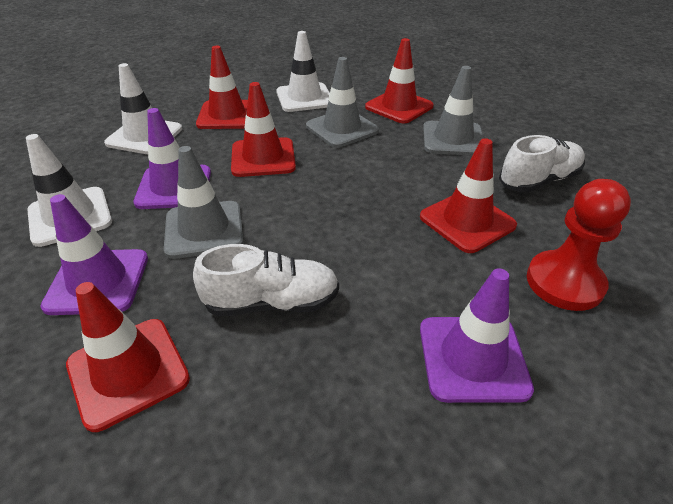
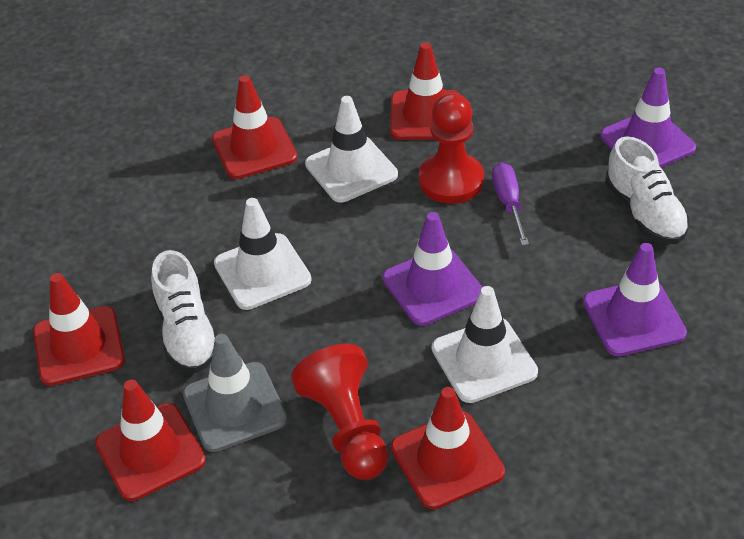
grey traffic cone: [164,146,244,259] [306,57,379,148] [423,66,484,156] = 3 -> [183,334,287,452] = 1
purple screwdriver: none = 0 -> [492,162,529,246] = 1
red pawn: [527,179,631,311] = 1 -> [291,344,388,480] [419,93,484,204] = 2

